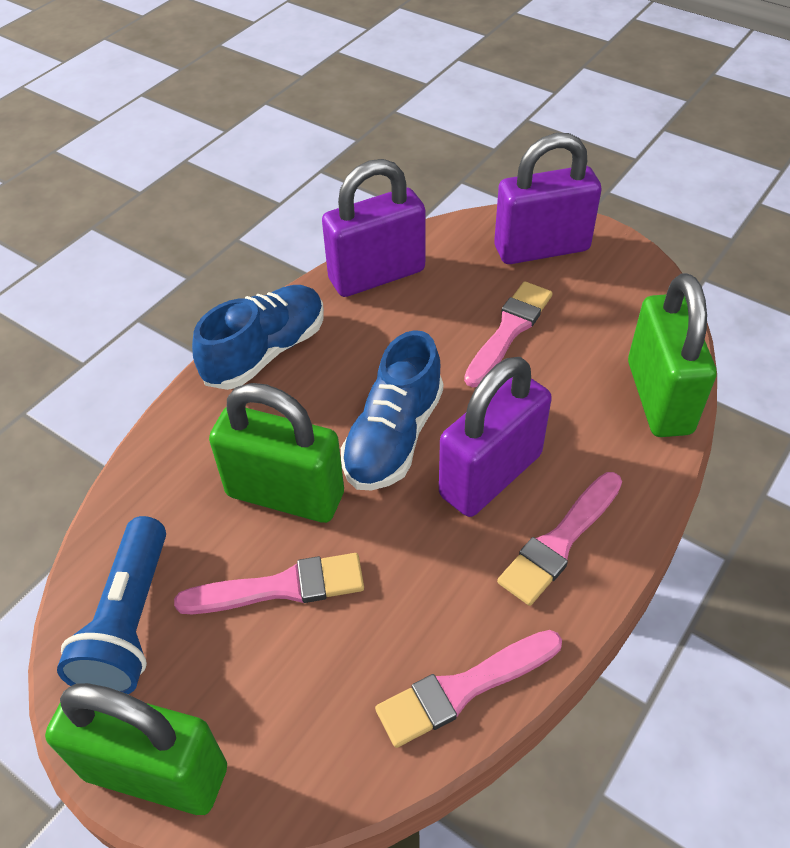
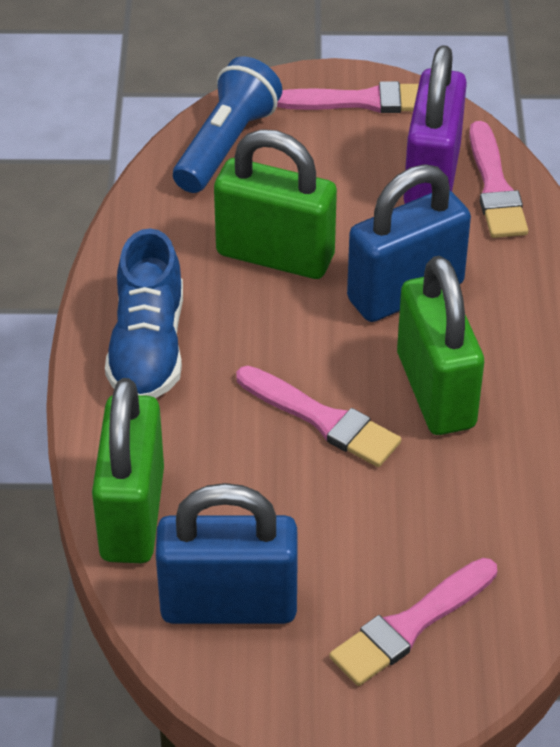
blue padlock: none = 0 -> [156,483,298,624] [347,165,471,322] = 2
blue shoe: [192,285,324,390] [341,330,443,490] = 2 -> [105,228,183,398] = 1
purple padlock: [322,159,426,297] [439,357,552,517] [494,133,602,264] = 3 -> [403,45,467,204] = 1

